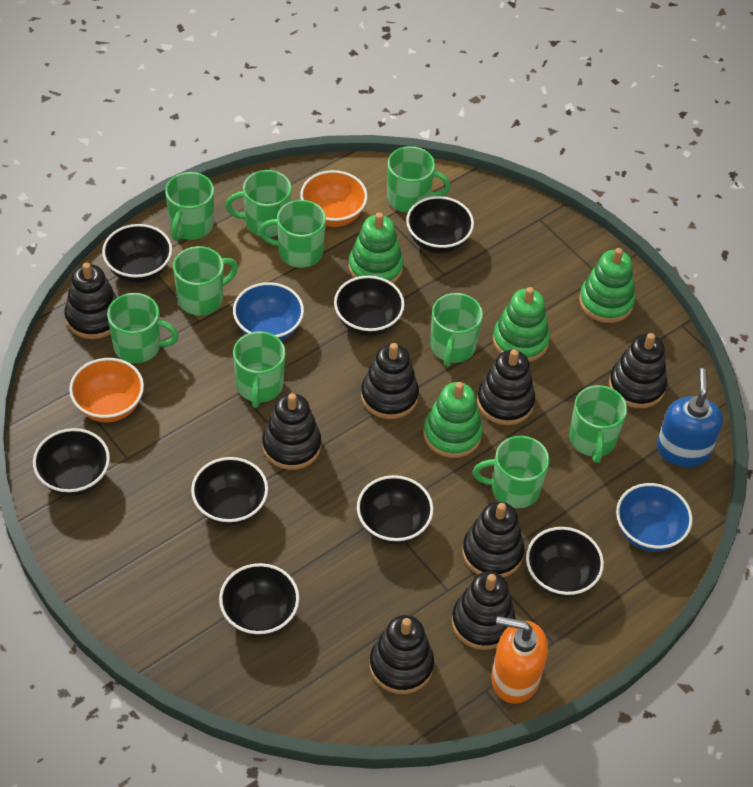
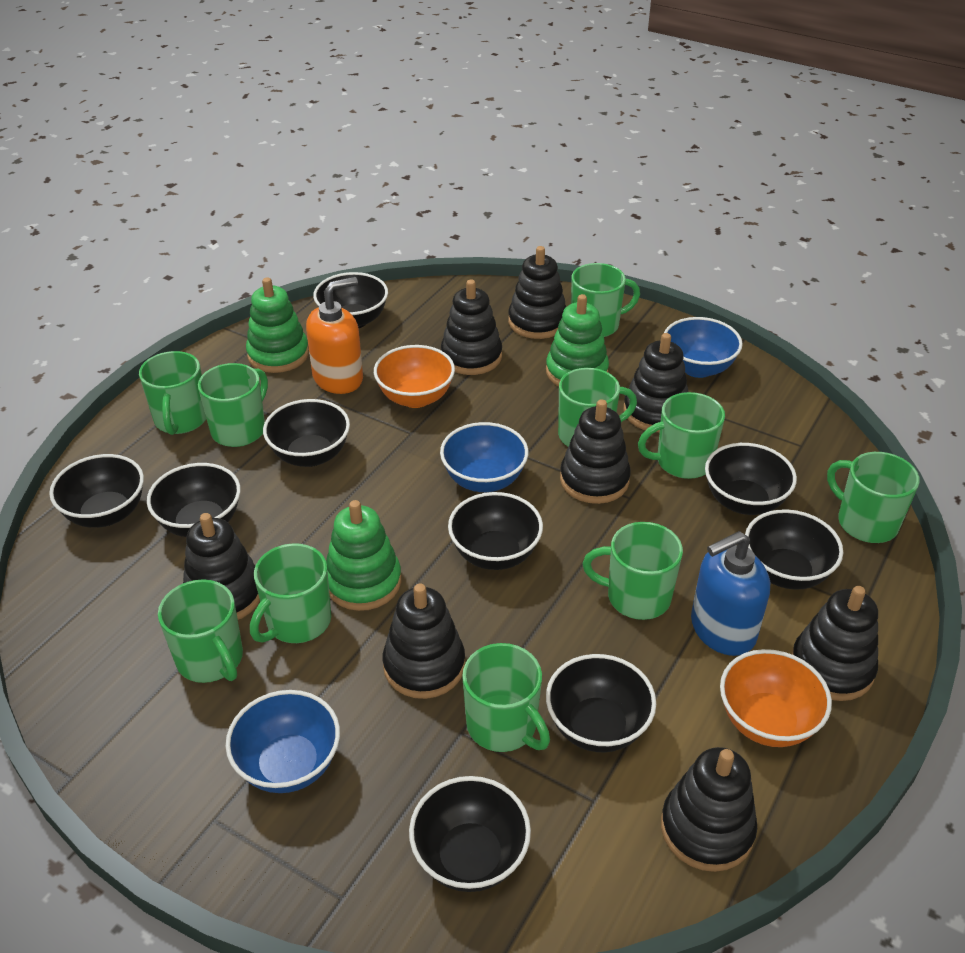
black bowl: [33,428,110,496] [102,224,172,283] [191,457,268,526] [219,563,299,637] [334,276,404,336] [357,475,433,545] [406,196,474,254] [526,527,604,598] = 8 -> [49,454,144,528] [147,463,241,537] [263,399,350,467] [313,272,388,328] [409,776,531,892] [448,492,543,570] [546,654,656,752] [705,443,797,515] [745,509,843,590] = 9
blue bowl: [233,282,304,341] [616,483,693,552] = 2 -> [226,690,340,793] [440,422,529,492] [664,317,743,378] = 3
green stacking toy: [349,212,404,283] [423,382,483,458] [493,287,550,362] [579,248,635,323] = 4 -> [246,277,309,373] [326,500,401,611] [546,294,609,386] = 3

